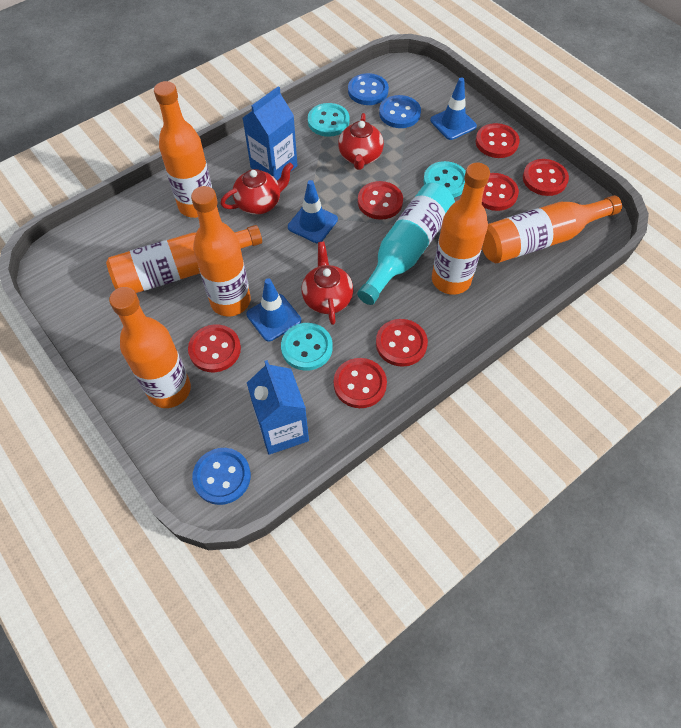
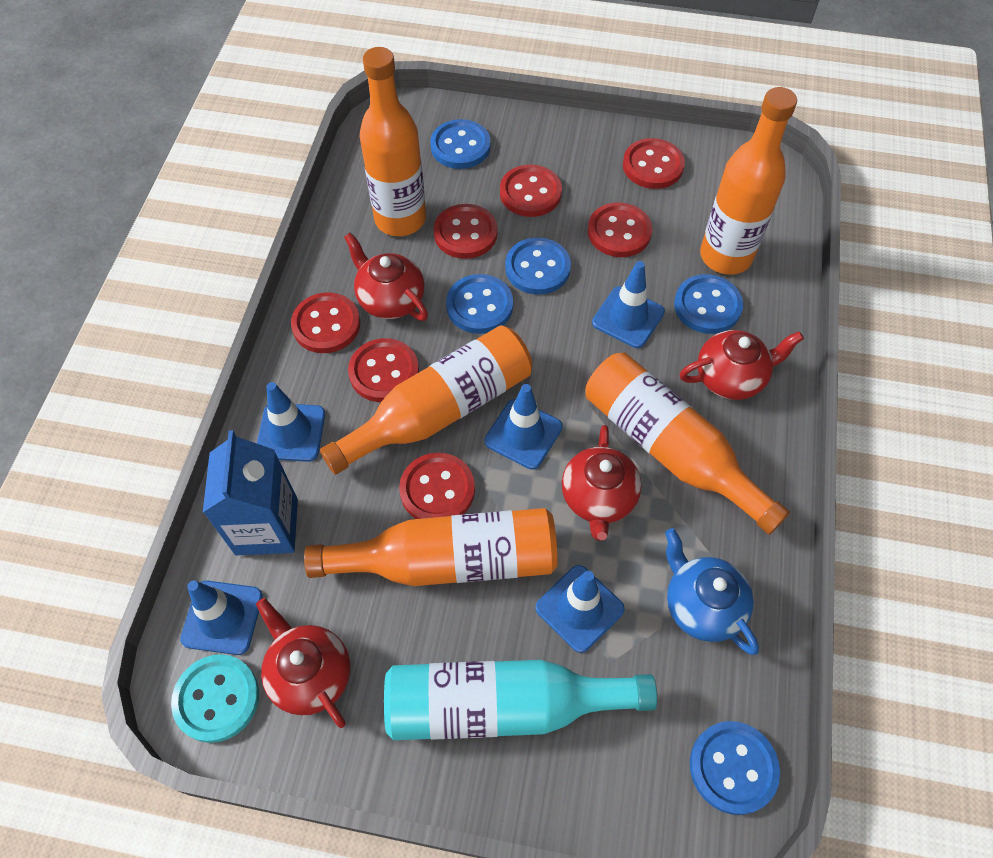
blue button: [192,448,251,505] [348,73,389,105] [379,95,421,128] = 3 -> [430,119,491,169] [446,274,513,334] [505,237,571,295] [674,274,743,334] [690,721,780,815] = 5
blue carton: [243,86,298,180] [247,360,309,455] = 2 -> [203,430,298,555] = 1
blue teapot: none = 0 -> [665,528,759,655] = 1
blue traffic cone: [246,278,301,341] [288,180,338,243] [430,77,477,140] = 3 -> [180,581,263,655] [257,382,325,462] [484,384,563,470] [535,565,625,653] [592,261,665,348] = 5
orange bottle: [106,225,262,293] [109,287,191,408] [154,81,212,218] [191,186,251,317] [432,163,490,295] [482,195,622,263] = 6 -> [304,508,558,586] [320,325,532,475] [360,47,426,236] [585,352,790,535] [700,87,797,275] = 5
red teapot: [220,162,294,215] [302,242,353,325] [338,113,384,170] = 3 -> [256,598,350,728] [344,232,428,321] [562,425,641,541] [679,330,804,400] = 4
turquoise button: [281,323,333,371] [308,103,350,137] [423,161,466,198] = 3 -> [171,654,259,743] = 1

